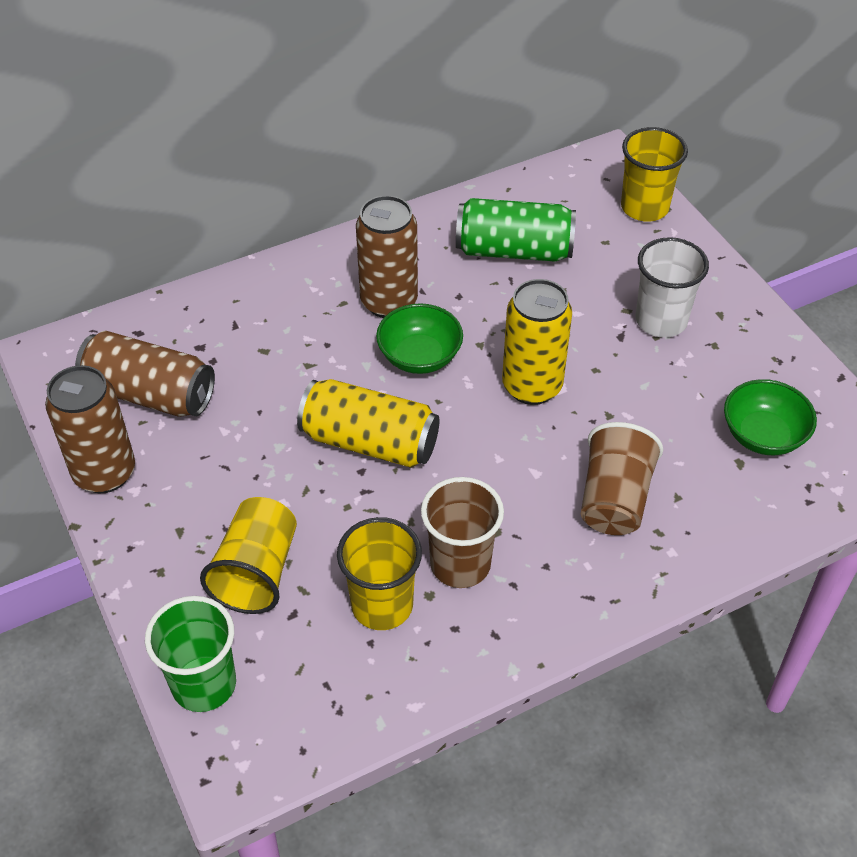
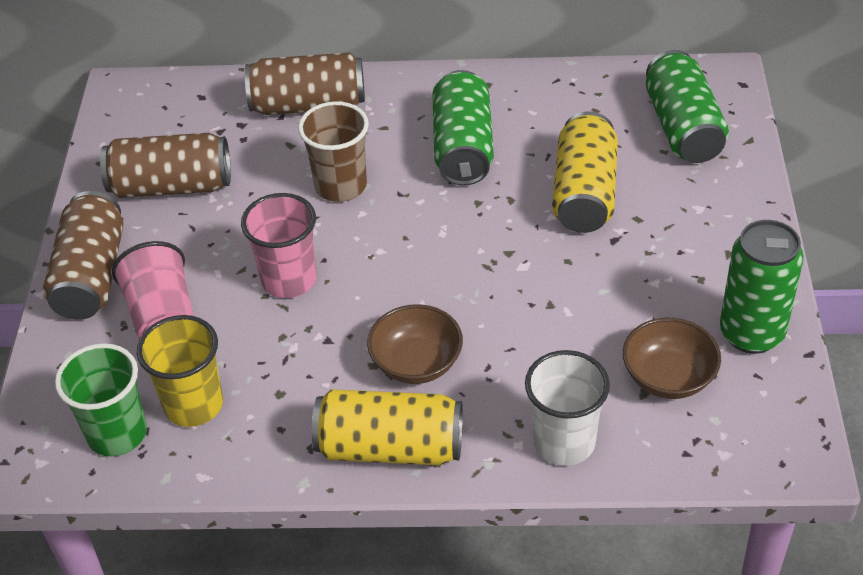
brown bowl: none = 0 -> [367,304,463,384] [623,318,721,399] = 2
brown cup: [421,477,504,588] [581,422,663,535] = 2 -> [298,101,369,202] = 1
green bowl: [376,303,463,374] [724,379,817,455] = 2 -> none = 0
green can: [456,198,576,262] = 1 -> [432,70,494,185] [646,50,729,163] [720,220,804,354] = 3
pink cup: none = 0 -> [112,241,194,341] [241,193,317,298] = 2
yellow cup: [200,497,297,614] [337,517,422,630] [621,127,688,222] = 3 -> [137,315,223,427] = 1

